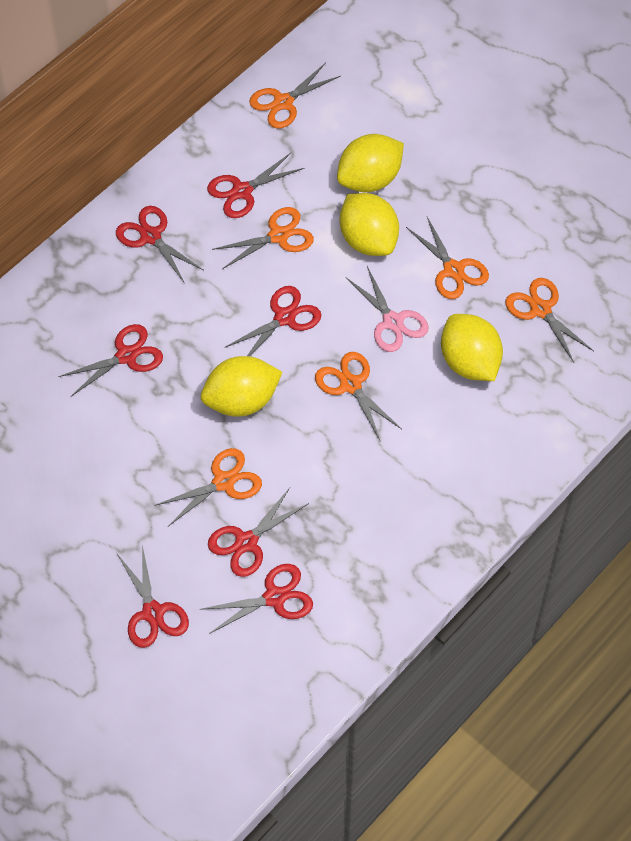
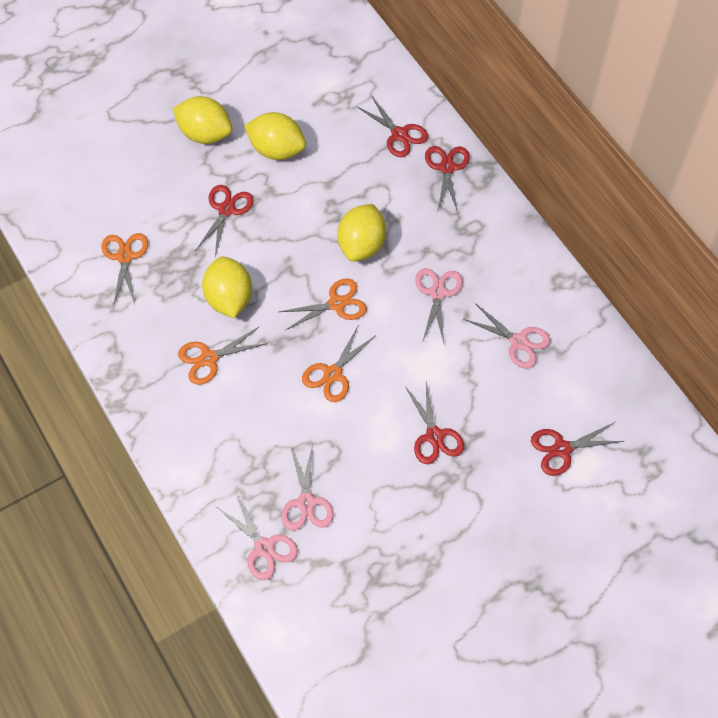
orange scissors: [154,448,262,526] [212,207,314,269] [249,63,341,128] [315,352,402,440] [406,217,489,299] [505,278,594,363] = 6 -> [102,233,148,306] [178,327,268,385] [279,279,367,330] [302,326,376,402] = 4
pink scissors: [346,266,429,352] = 1 -> [217,495,298,580] [281,444,334,530] [415,268,463,343] [463,303,550,368] = 4
red scissors: [58,324,163,396] [116,206,203,284] [117,545,189,648] [200,564,313,634] [207,153,304,218] [208,488,309,577] [224,286,321,356] = 7 -> [195,185,254,256] [357,95,428,157] [405,381,464,464] [425,146,470,212] [531,422,624,476] = 5

